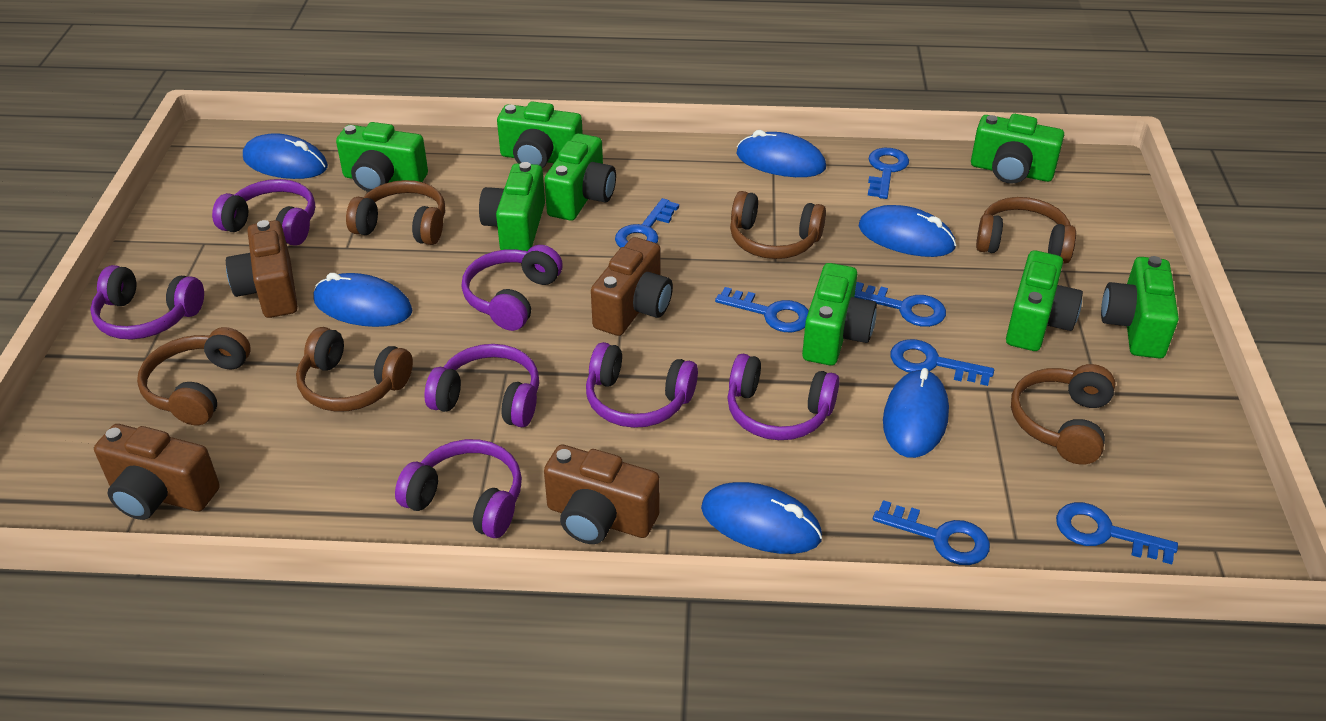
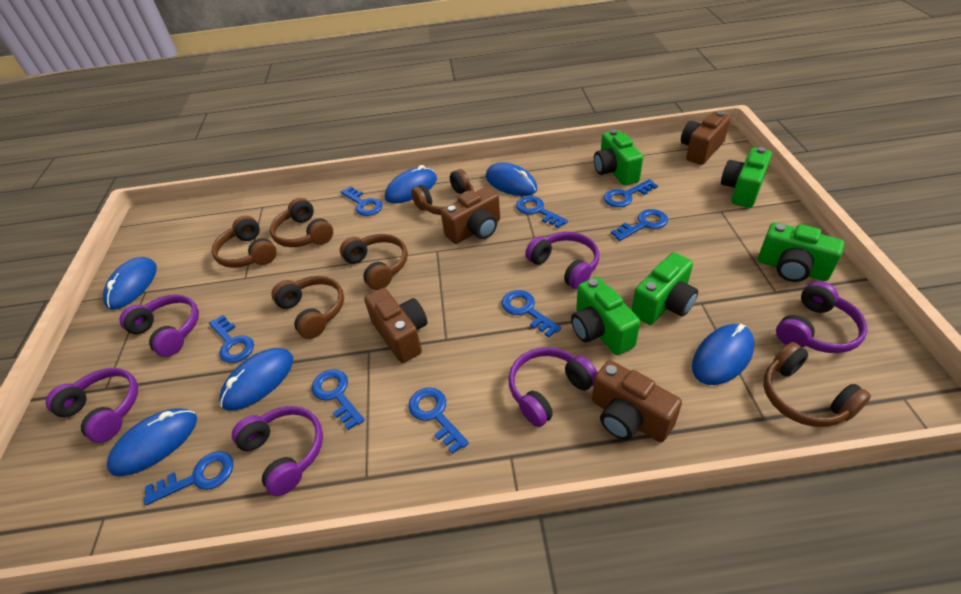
blue key: [615,198,679,248] [715,287,809,332] [854,282,946,327] [868,148,909,199] [873,500,990,565] [890,339,994,386] [1056,502,1178,564] = 7 -> [144,451,233,505] [209,315,254,363] [311,369,365,430] [341,186,382,216] [408,387,469,454] [502,290,561,337] [516,196,568,228] [604,179,658,207] [611,209,668,241] = 9
green camera: [336,122,428,192] [479,162,545,251] [497,101,583,168] [544,133,616,221] [802,263,877,366] [971,114,1064,184] [1006,250,1083,351] [1101,256,1179,359] = 8 -> [571,277,640,355] [594,129,643,185] [631,252,698,325] [721,147,772,208] [758,222,845,282] = 5
purple headphones: [90,265,204,340] [212,179,315,246] [395,439,522,538] [424,344,539,427] [462,245,563,331] [586,342,698,428] [727,354,839,440] = 7 -> [46,368,138,442] [119,295,199,357] [232,406,323,496] [508,347,598,427] [525,232,599,289] [776,281,868,353] = 6

